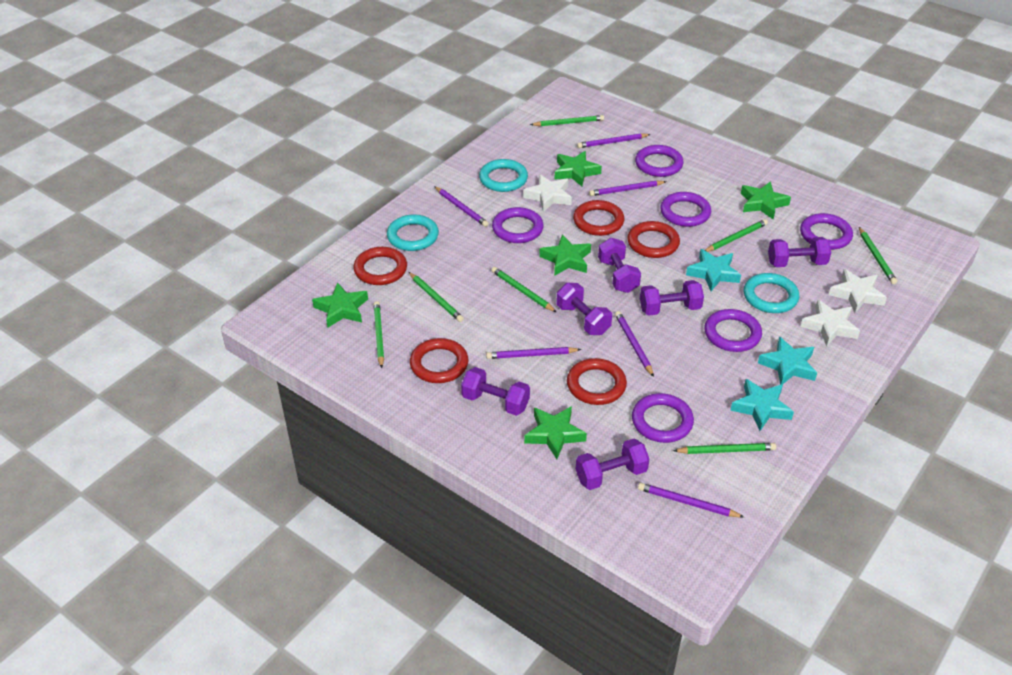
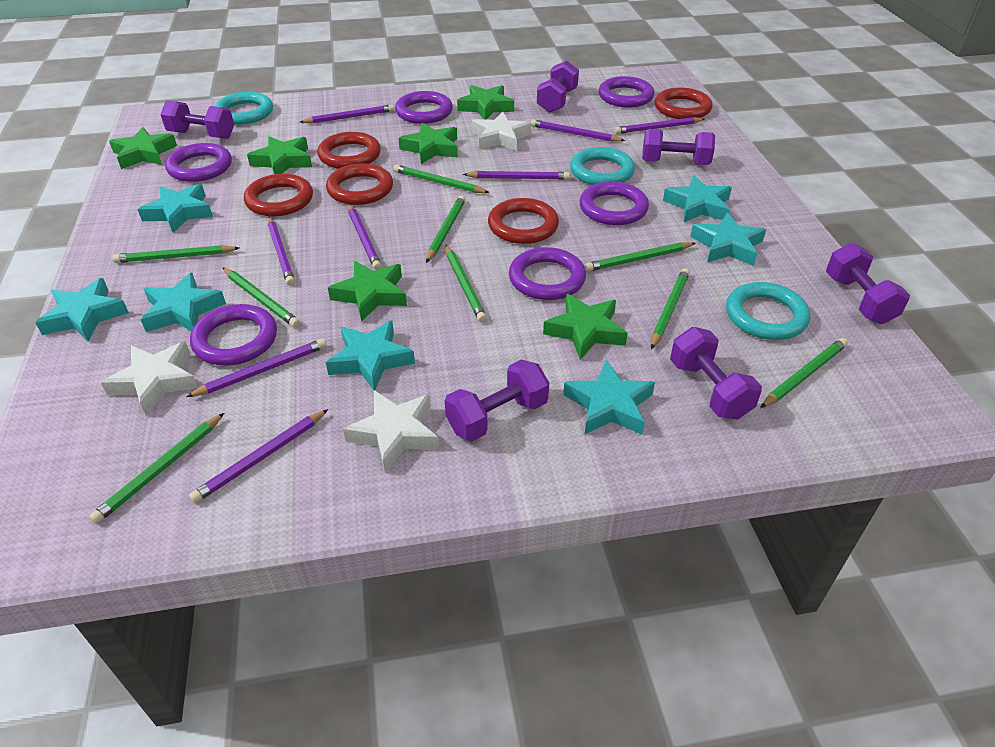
green pencil: [373,301,384,368] [409,272,464,322] [491,267,556,312] [530,115,604,126] [673,443,776,454] [705,219,768,252] [859,227,897,284] = 7 -> [89,413,224,524] [112,245,239,263] [222,267,300,328] [394,164,490,193] [426,195,466,263] [446,245,487,322] [585,242,696,272] [651,268,690,349] [760,338,848,408] = 9
green star: [312,282,368,327] [524,406,587,459] [539,235,591,276] [554,151,602,187] [741,181,791,219] = 5 -> [109,127,177,169] [247,136,312,174] [328,261,407,322] [398,123,458,164] [457,85,514,120] [543,294,628,360] = 6
purple pencil: [434,186,489,227] [486,347,581,359] [577,133,651,148] [589,181,666,196] [615,311,654,377] [638,483,744,517] = 6 -> [186,339,327,397] [189,409,328,503] [268,217,295,286] [300,104,394,123] [348,204,382,270] [463,171,570,180] [531,119,625,142] [614,117,704,134] = 8
turquoise star: [686,249,741,291] [730,379,794,431] [758,337,817,385] = 3 -> [35,278,129,342] [138,184,213,233] [141,273,226,332] [326,320,415,391] [563,360,655,435] [663,175,732,222] [690,213,766,266] = 7

